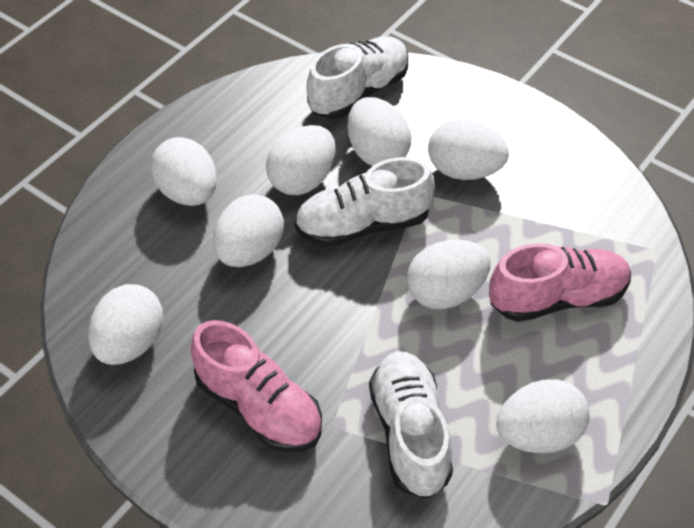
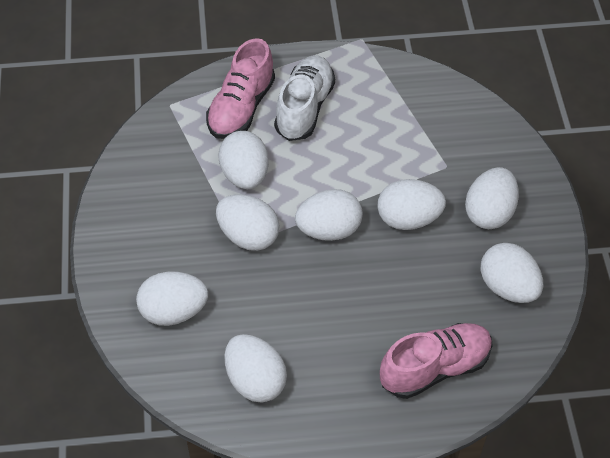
white shoe: [295,157,435,247] [306,36,408,119] [369,351,453,498] = 3 -> [274,55,335,141] = 1

